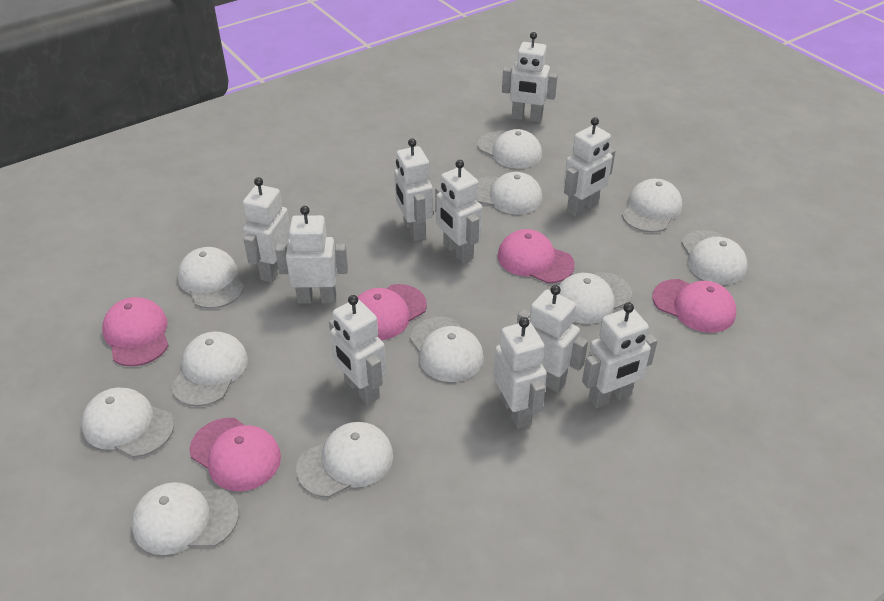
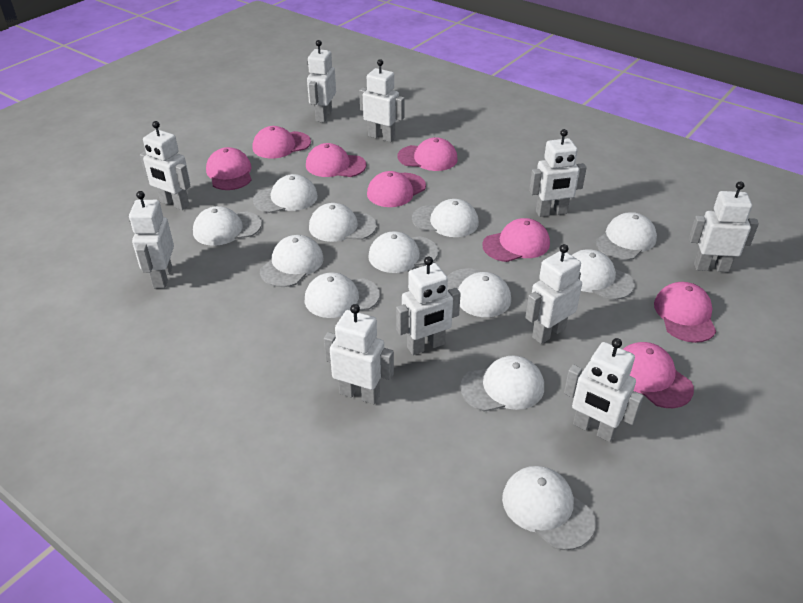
pink cap: [102,297,169,366] [190,418,281,491] [358,284,427,340] [497,229,575,283] [652,279,736,333] = 5 -> [206,147,252,190] [253,126,311,158] [306,143,366,177] [367,171,426,207] [397,137,458,171] [482,218,550,262] [623,342,694,408] [654,282,716,343] = 8
white cap: [81,388,174,458] [132,482,239,555] [171,331,248,407] [178,247,244,309] [296,422,393,498] [410,317,484,382] [477,172,542,214] [478,129,542,169] [559,272,632,324] [622,179,682,232] [681,230,747,285] = 11 -> [193,206,262,246] [253,174,318,213] [260,235,324,287] [305,272,380,318] [309,203,377,242] [368,231,438,273] [412,199,479,237] [447,268,511,317] [460,355,544,412] [502,466,596,550] [572,249,634,300] [596,212,657,260] = 12

